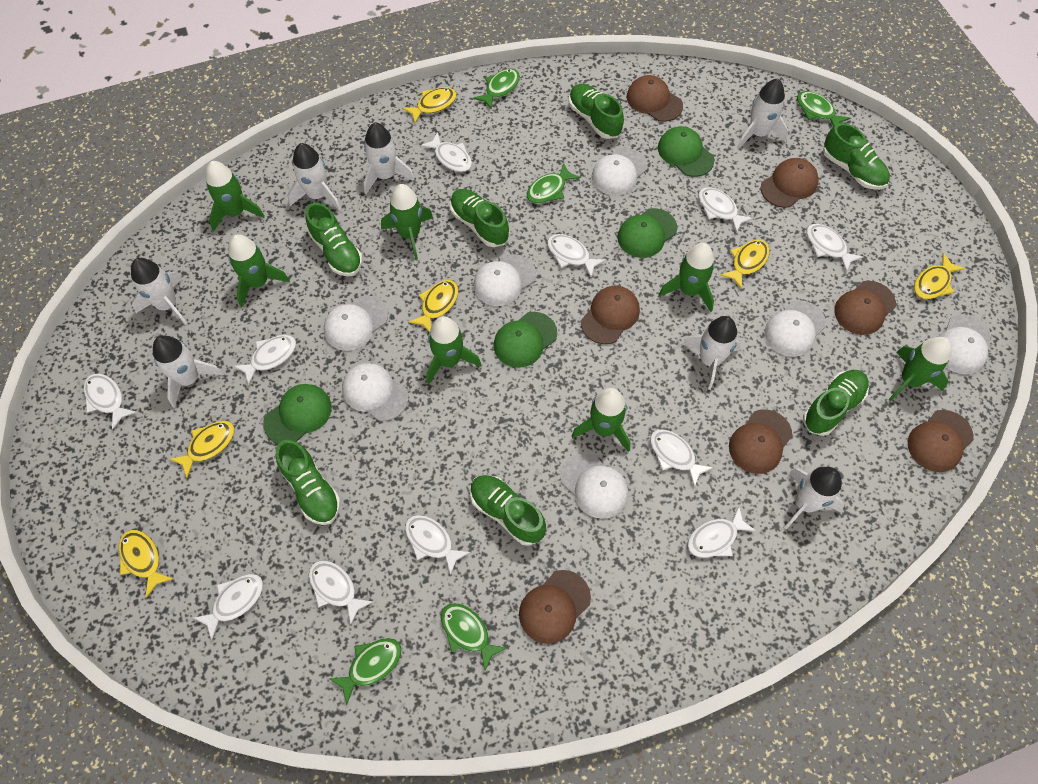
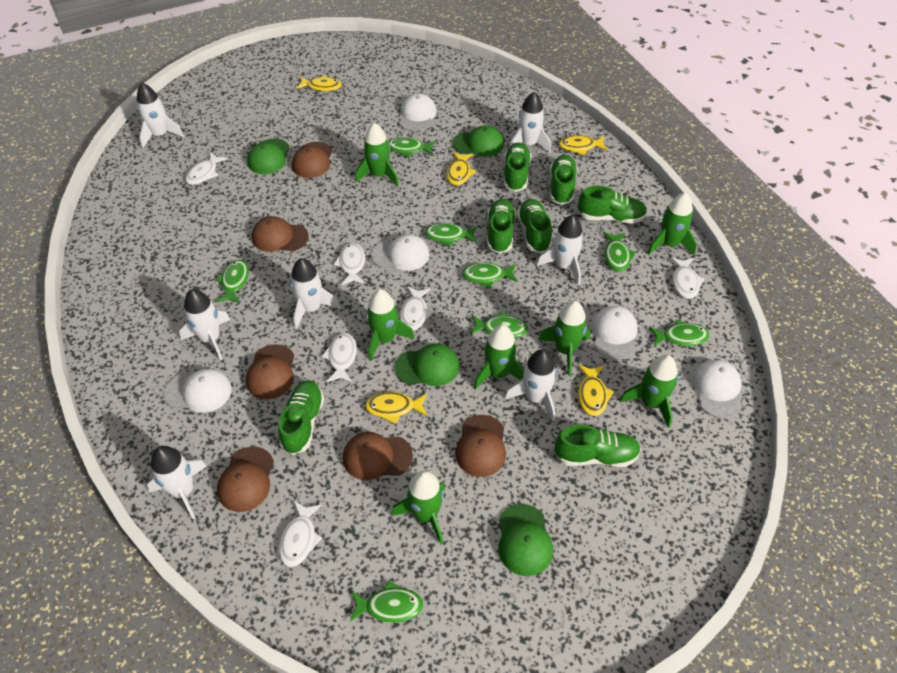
brown cap: [519,570,591,644] [581,286,640,344] [627,75,683,122] [729,409,792,474] [761,158,819,208] [834,281,896,335] [908,410,974,472] = 7 -> [217,447,274,512] [246,344,294,399] [251,216,309,252] [292,142,333,178] [343,432,413,480] [455,415,506,477] = 6
green fish: [329,638,402,705] [441,603,507,671] [473,69,520,110] [527,163,580,204] [797,91,850,127] = 5 -> [215,260,249,303] [350,581,424,623] [388,137,436,157] [425,223,477,247] [462,263,518,288] [469,311,529,338] [603,232,636,272] [649,319,710,346] = 8
white cap: [324,295,388,351] [342,363,409,421] [474,254,536,306] [560,452,629,519] [592,148,648,196] [765,300,826,357] [938,314,992,374] = 7 -> [164,368,232,413] [371,234,430,271] [399,94,437,131] [592,306,638,360] [692,360,742,418] = 5
white fish: [84,374,137,430] [194,574,263,641] [233,335,296,385] [309,560,373,625] [405,515,471,576] [420,132,472,172] [547,234,606,277] [650,429,713,487] [687,506,756,558] [698,187,753,233] [806,224,863,272] = 11 -> [185,152,228,185] [279,501,322,567] [321,333,357,382] [333,243,365,285] [399,286,434,331] [670,257,705,299] = 6
yellow fish: [119,530,173,597] [170,421,234,478] [402,87,457,123] [409,280,458,333] [720,240,770,289] [914,253,965,299] = 6 -> [296,75,342,92] [365,392,427,424] [446,152,476,186] [559,135,608,155] [578,365,614,416] = 5

